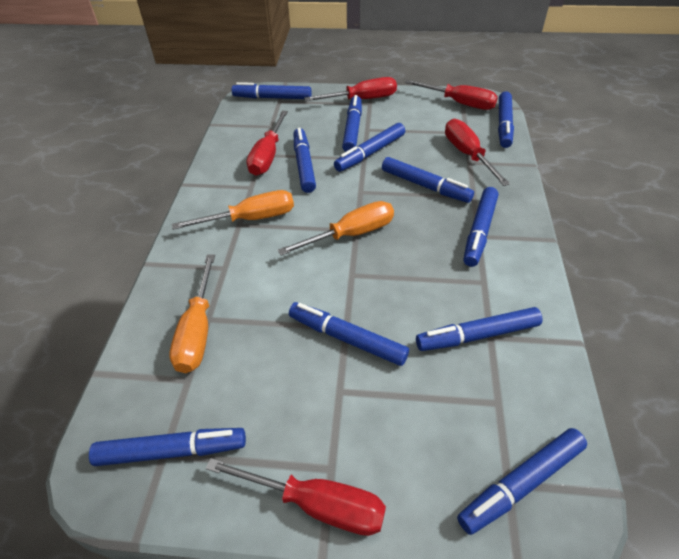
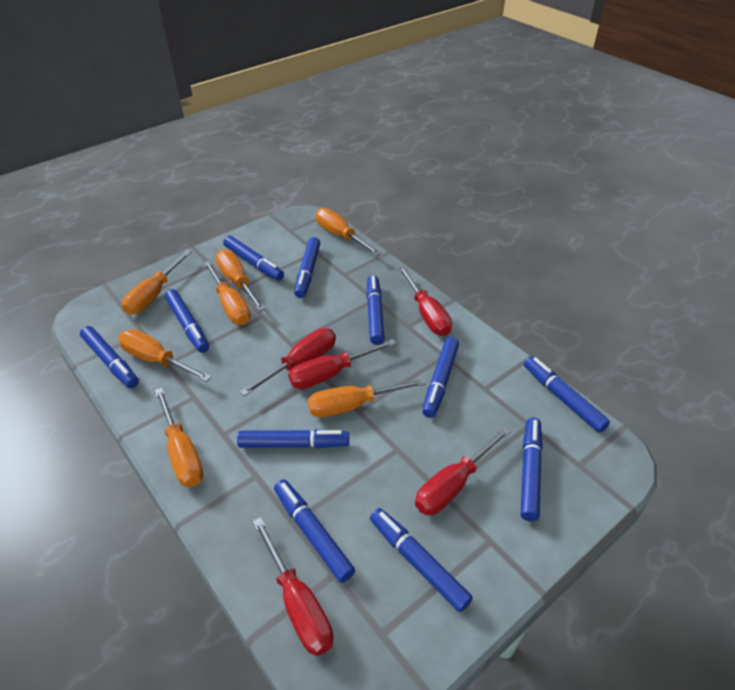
orange screwdriver: [169,254,215,373] [172,190,294,230] [278,201,394,256] = 3 -> [118,329,211,382] [122,250,192,315] [155,388,204,487] [204,261,251,325] [215,249,265,312] [308,378,427,417] [316,208,381,256] = 7

